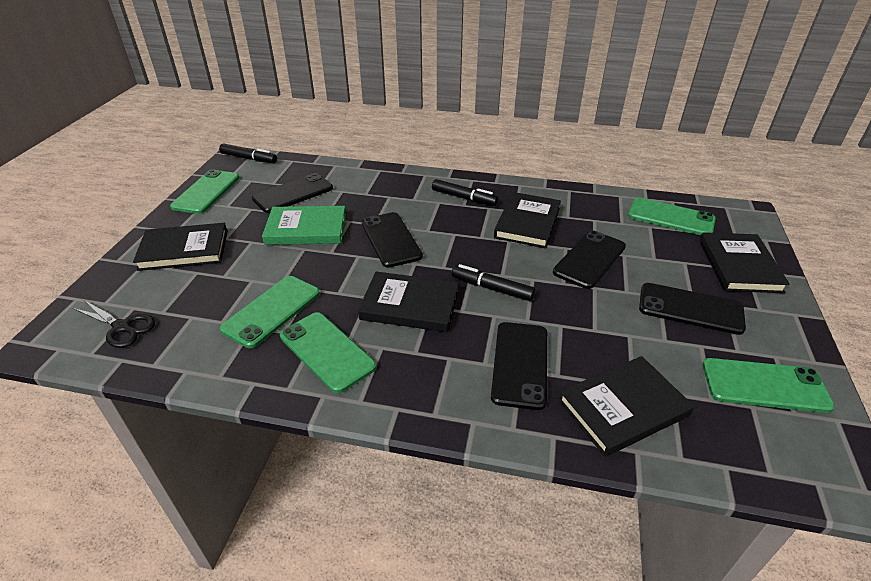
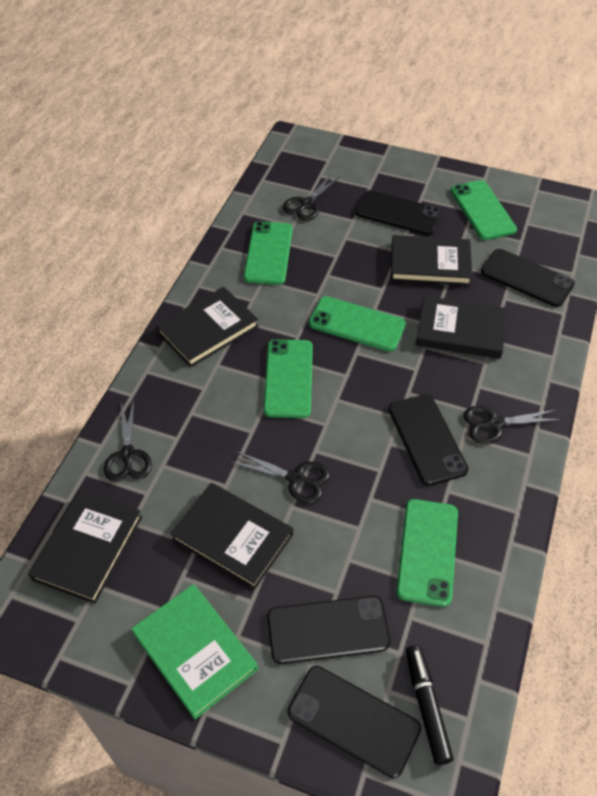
black marker: [219,143,277,163] [432,179,498,206] [451,264,535,301] = 3 -> [406,645,454,765] = 1
black scissors: [73,300,155,348] = 1 -> [104,400,152,482] [230,451,330,503] [283,174,341,221] [463,406,561,444] = 4

